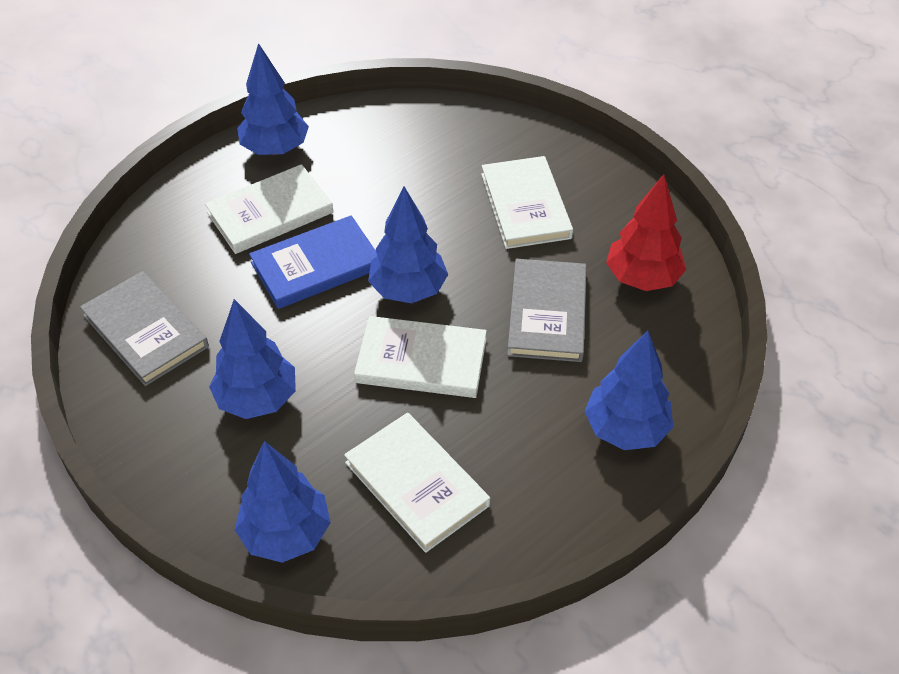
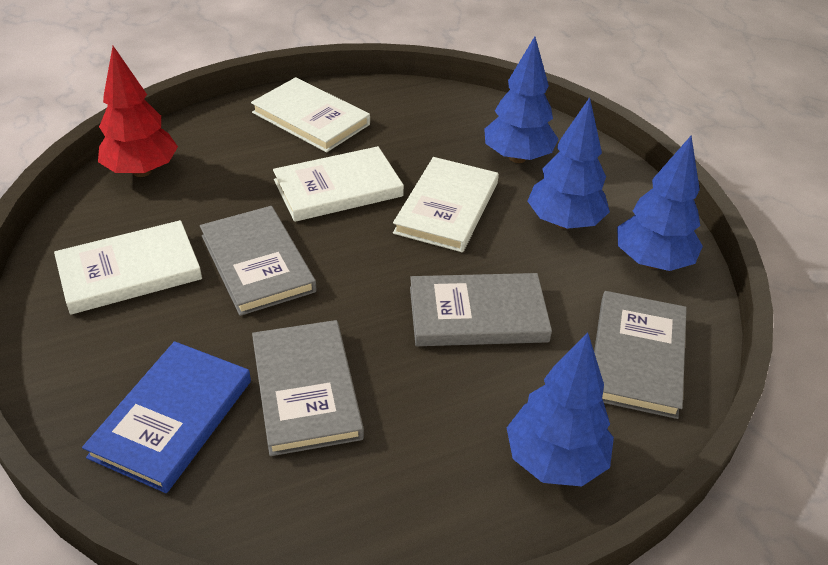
blue tree: [209,299,296,419] [235,441,331,563] [237,43,309,155] [368,186,448,303] [584,331,673,450] = 5 -> [484,36,558,163] [507,333,614,486] [528,97,610,229] [617,136,703,271] = 4
grey book: [80,271,209,386] [507,259,587,362] = 2 -> [200,206,316,316] [252,320,364,456] [410,273,552,346] [594,291,687,419] = 4

